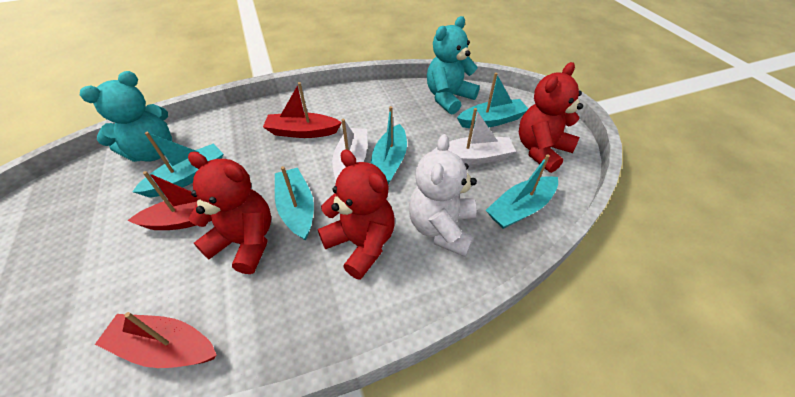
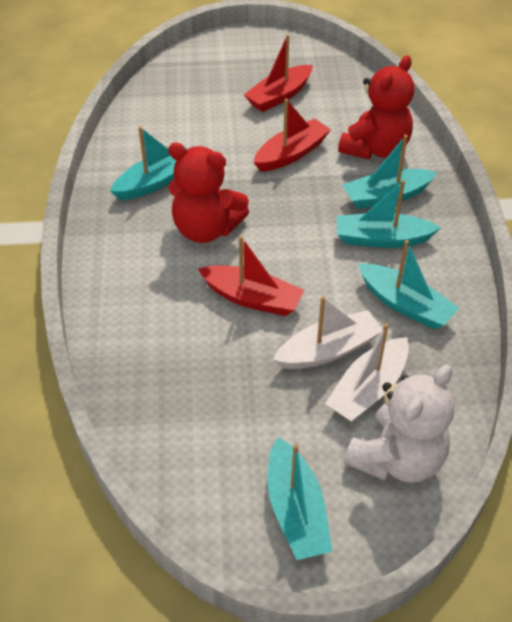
red teddy bear: [188,152,271,274] [318,149,395,280] [519,62,583,173] = 3 -> [168,143,249,243] [338,55,414,159] = 2
turquoise teddy bear: [80,71,172,162] [427,16,480,114] = 2 -> none = 0

